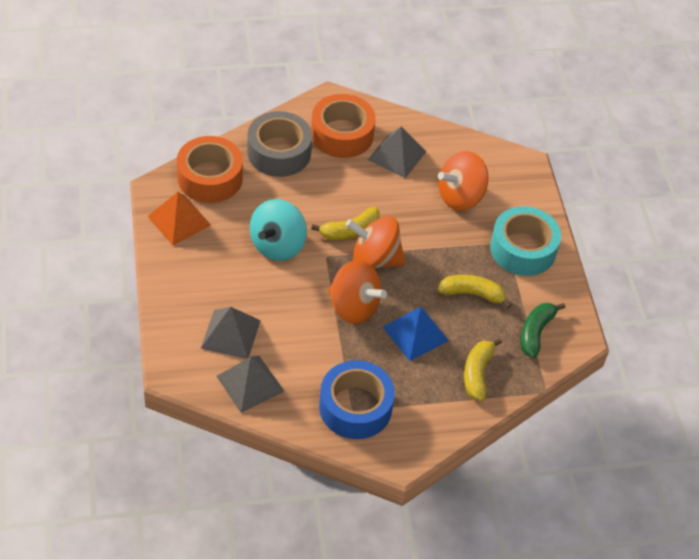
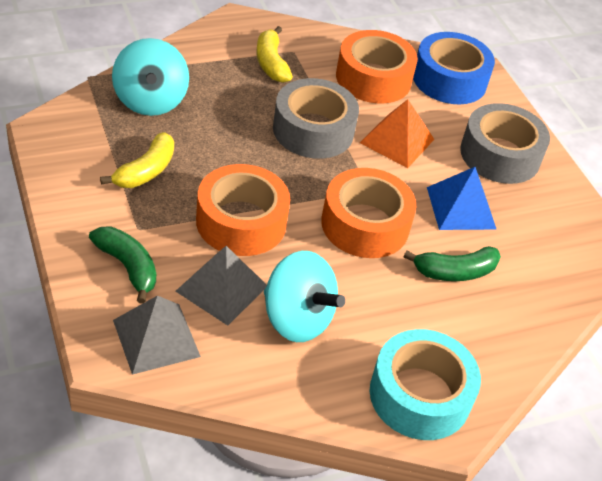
green banana: [520,303,565,358] = 1 -> [89,226,156,304] [404,246,501,281] = 2
grey pyramid: [201,307,261,359] [216,356,285,413] [368,127,427,178] = 3 -> [113,296,201,375] [175,246,267,326] = 2
grey tape: [247,111,312,177] = 1 -> [273,78,359,159] [460,103,550,184] = 2
orange spinning top: [328,260,387,324] [346,216,406,269] [438,151,488,211] = 3 -> none = 0
orange tape: [177,136,243,203] [311,94,376,158] = 2 -> [196,164,290,256] [321,168,416,258] [336,30,418,103] = 3
turquoise spinning top: [250,199,307,261] = 1 -> [112,38,189,116] [264,251,345,342] = 2
yellow banana: [311,207,380,240] [438,275,511,308] [464,338,502,401] = 3 -> [100,132,174,188] [257,26,293,83] = 2

